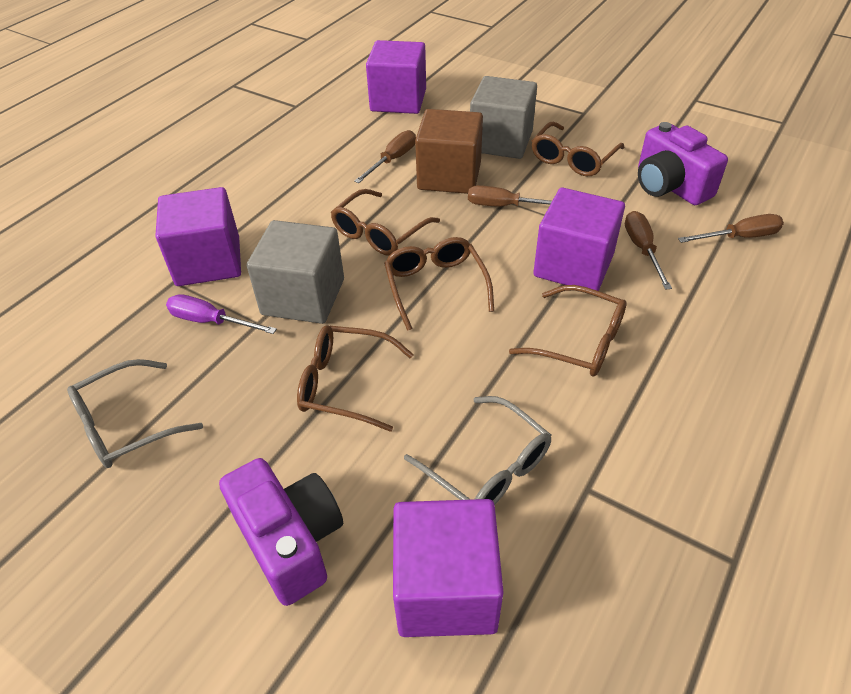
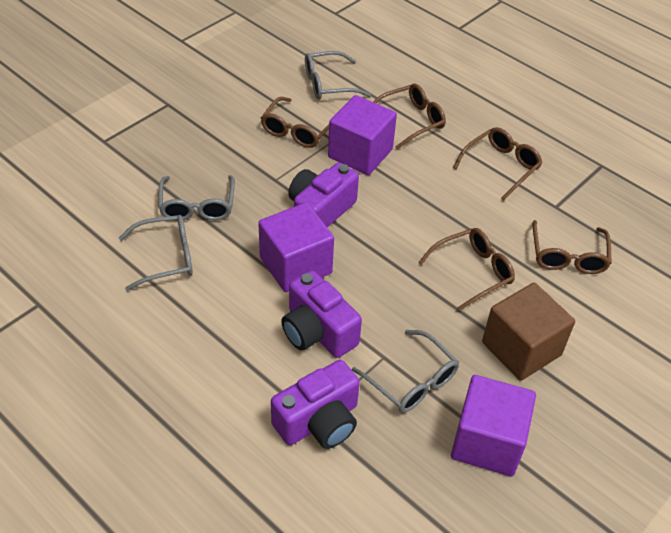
brown screwdriver: [354,130,416,183] [468,185,552,207] [625,211,672,290] [678,214,784,243] = 4 -> none = 0
grey cube: [247,220,344,324] [470,76,537,159] = 2 -> none = 0
grey glasses: [67,359,203,468] [404,396,551,505] = 2 -> [119,215,193,291] [158,175,235,221] [305,51,371,100] [352,330,459,413] = 4
purple camera: [219,458,343,606] [638,122,728,205] = 2 -> [271,360,360,449] [281,270,362,358] [288,162,359,227] = 3
purple cube: [156,187,241,286] [366,40,426,114] [393,499,504,637] [533,188,625,291] = 4 -> [258,203,334,292] [328,95,397,175] [451,375,536,476] = 3
purple screwdriver: [166,294,277,334] = 1 -> none = 0

